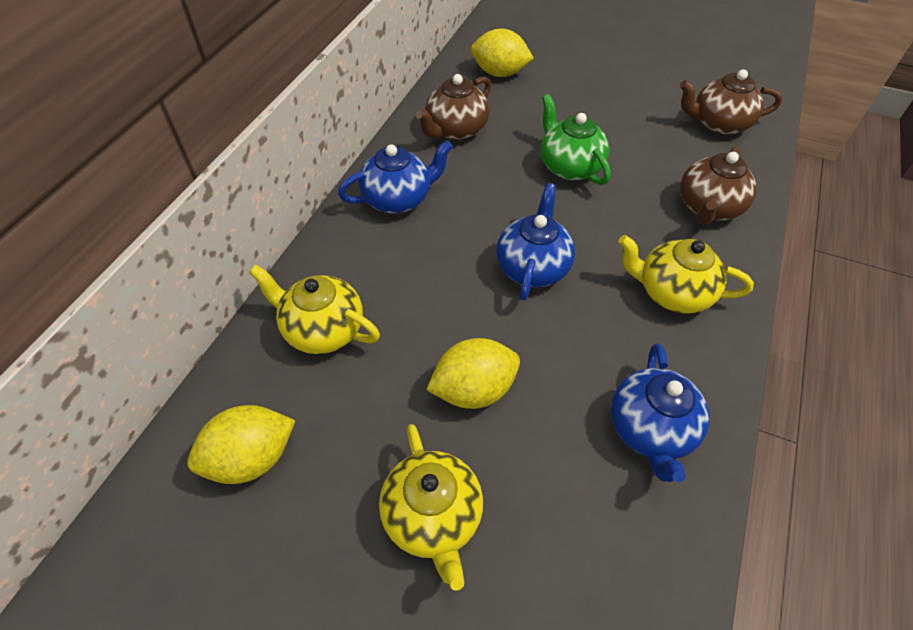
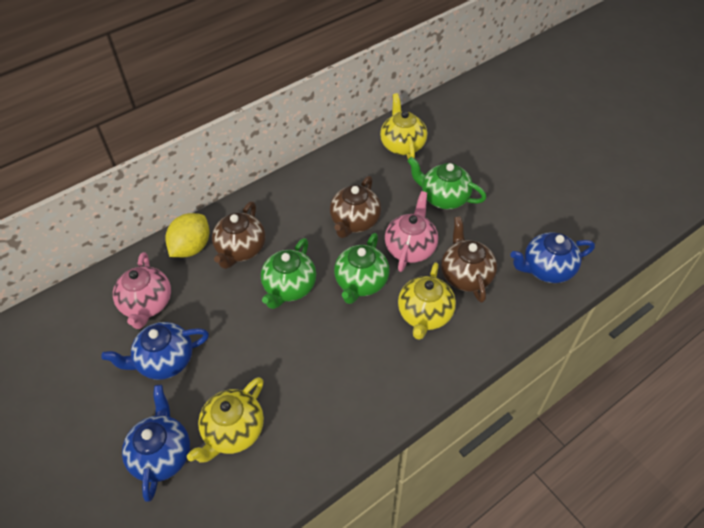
green teapot: [541,94,611,185] = 1 -> [261,238,316,309] [334,233,390,304] [407,157,487,209] = 3
pink teapot: none = 0 -> [113,252,171,329] [385,191,438,272] = 2
yellow lemon: [187,405,296,484] [426,338,520,409] [471,28,534,77] = 3 -> [166,213,209,257] = 1

